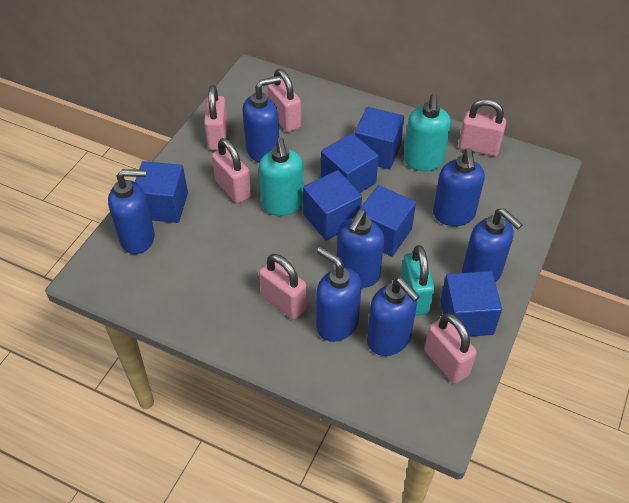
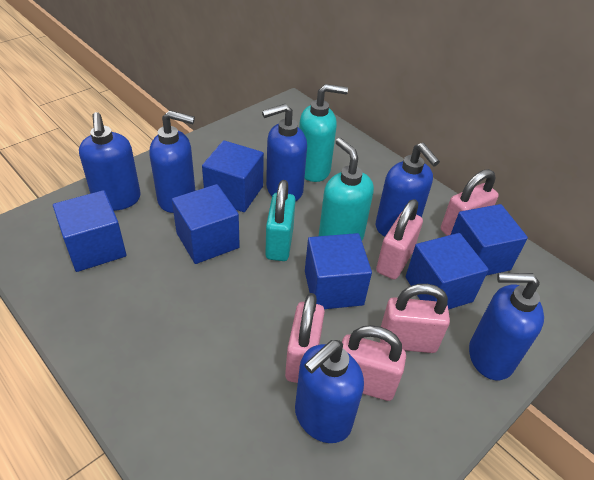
blue soap dispenser: [108,169,155,254] [243,76,281,163] [316,247,362,342] [337,210,384,288] [367,278,420,356] [433,148,485,226] [462,208,523,283] = 7 -> [79,112,141,211] [149,110,195,213] [262,104,307,202] [295,340,364,443] [376,143,440,236] [469,273,544,380] = 6
pink padlock: [204,85,228,150] [212,138,251,204] [259,254,307,320] [267,69,301,132] [424,313,477,384] [458,99,506,156] = 6 -> [285,293,325,383] [342,325,406,401] [376,199,423,280] [380,284,450,353] [441,169,499,236] = 5

